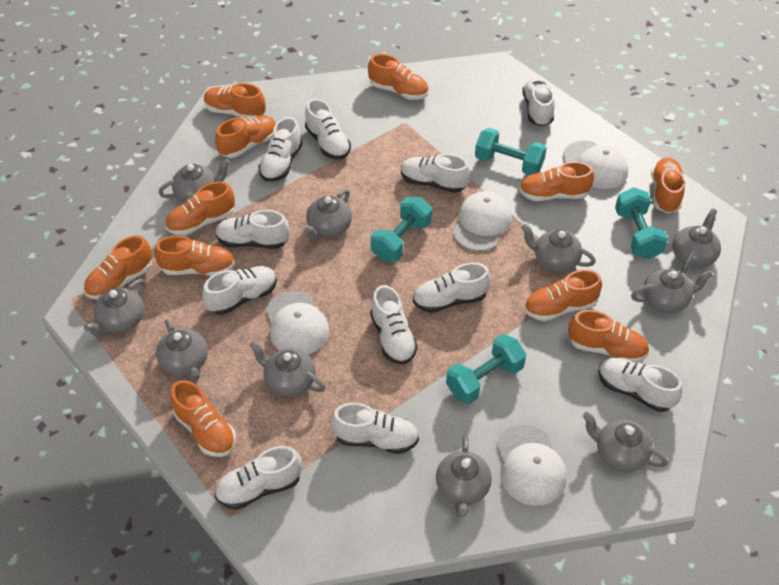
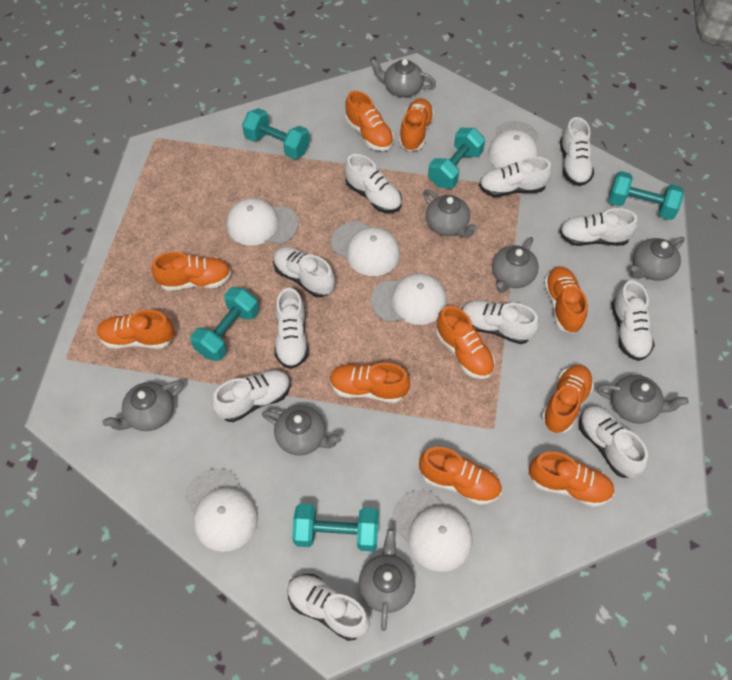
grey teapot: [84,279,145,337] [156,319,208,382] [159,159,230,202] [249,341,325,397] [304,189,352,240] [436,435,492,517] [521,224,596,272] [583,412,668,472] [631,269,713,313] [673,209,721,273] = 10 -> [102,380,184,431] [262,405,341,456] [359,529,415,631] [370,59,436,97] [423,190,478,238] [492,237,539,293] [596,375,688,424] [631,237,685,281] = 8
orange shoe: [84,235,152,299] [154,236,235,276] [165,181,235,236] [170,380,236,457] [204,83,266,118] [215,115,276,158] [368,54,429,100] [519,162,594,201] [524,269,602,321] [568,310,649,363] [651,157,685,213] = 11 -> [97,310,175,349] [151,252,231,291] [329,363,410,403] [345,91,394,151] [399,98,434,151] [419,447,502,505] [436,306,495,379] [529,452,614,507] [542,365,594,433] [544,266,588,333] = 10
turquoise dumbbell: [370,197,432,262] [446,334,526,404] [475,128,547,175] [615,187,668,259] = 4 -> [190,287,259,361] [242,108,310,159] [292,504,379,552] [428,128,485,188] [608,171,684,220] = 5
white cap: [265,291,329,354] [452,191,512,251] [496,425,567,506] [562,141,628,189] = 4 -> [185,468,258,552] [227,198,298,246] [331,221,400,276] [371,273,447,325] [392,490,473,572] [488,121,538,168] = 6

